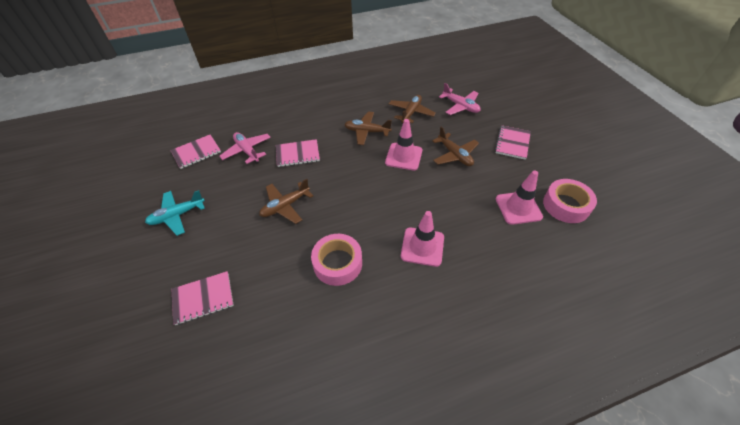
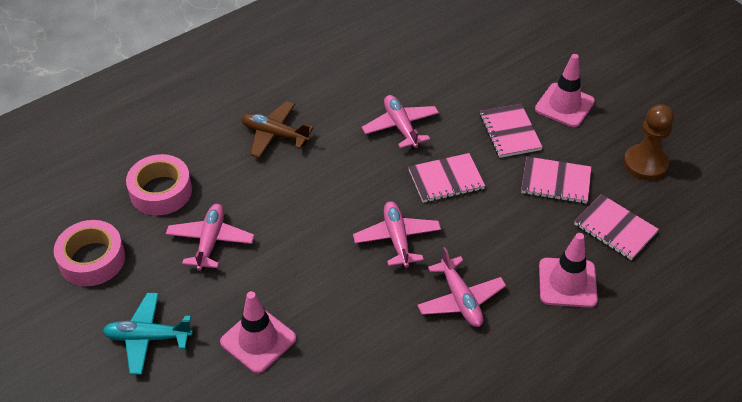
brown pawn: none = 0 -> [624,104,674,180] = 1
brown plane: [259,179,313,224] [344,111,392,145] [389,95,436,124] [432,127,479,166] = 4 -> [242,101,314,158] = 1
pink plane: [219,132,271,164] [439,83,481,115] = 2 -> [166,204,254,271] [353,201,441,268] [362,95,439,149] [417,247,506,327] = 4

